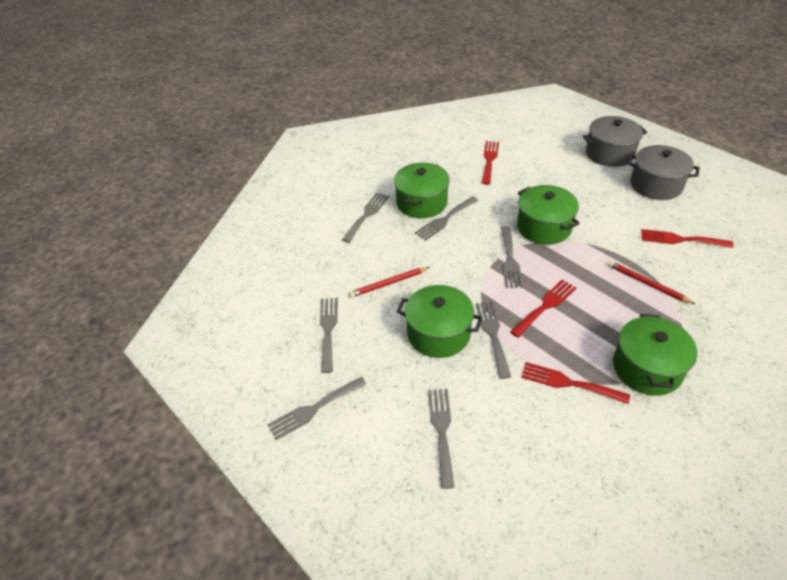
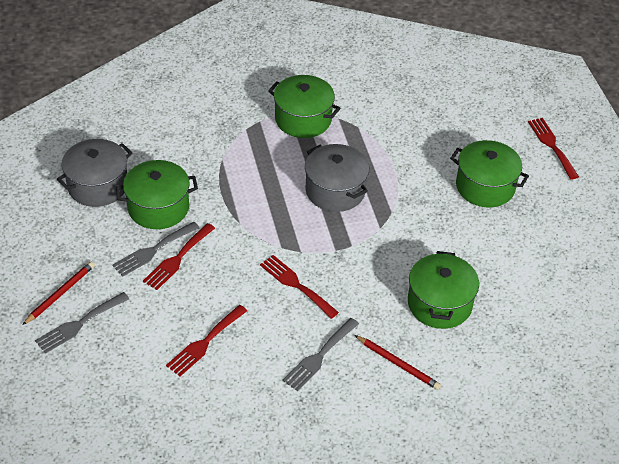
grey fork: [267,377,367,440] [320,298,338,373] [342,192,389,243] [415,196,478,241] [428,389,454,489] [476,301,511,379] [501,226,523,288] = 7 -> [35,292,129,354] [112,222,200,277] [283,318,359,391] = 3

